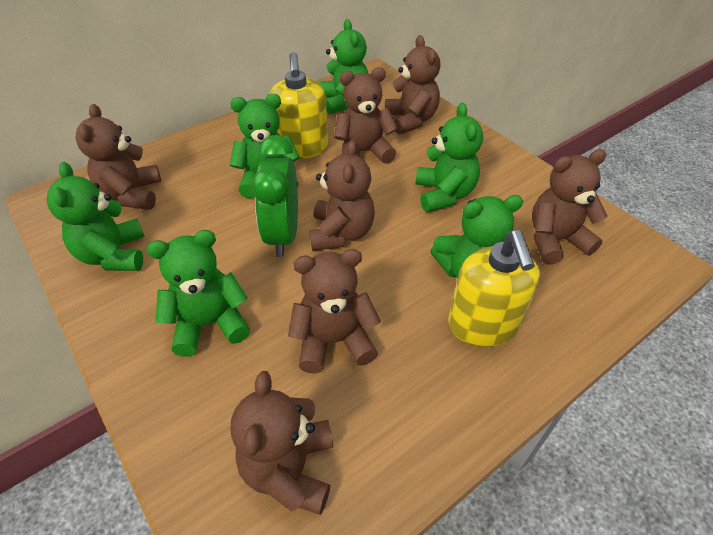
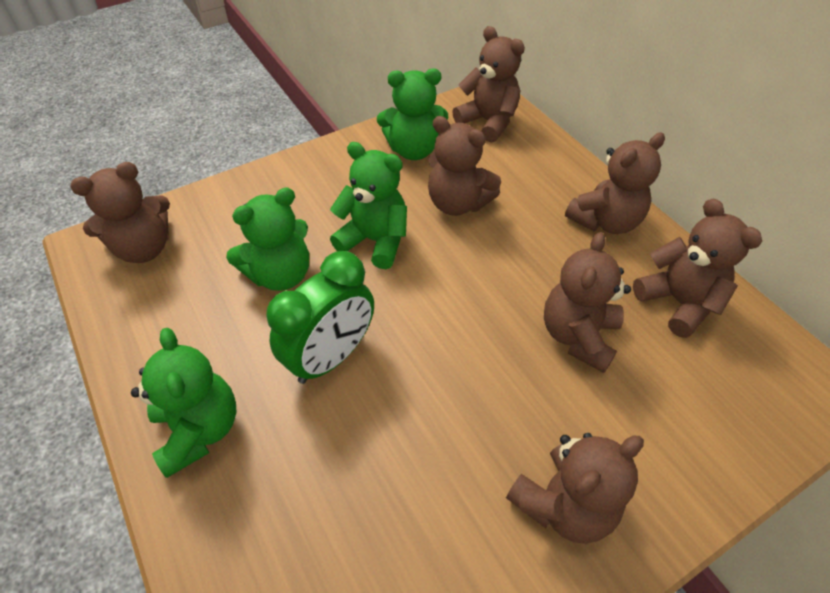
green teddy bear: [47,162,145,271] [146,230,250,357] [230,94,300,198] [320,19,369,114] [415,103,483,212] [431,195,523,279] = 6 -> [131,328,237,478] [226,188,309,291] [330,142,407,269] [377,69,448,160] = 4
yellow soap dispenser: [270,52,328,159] [448,230,540,347] = 2 -> none = 0

